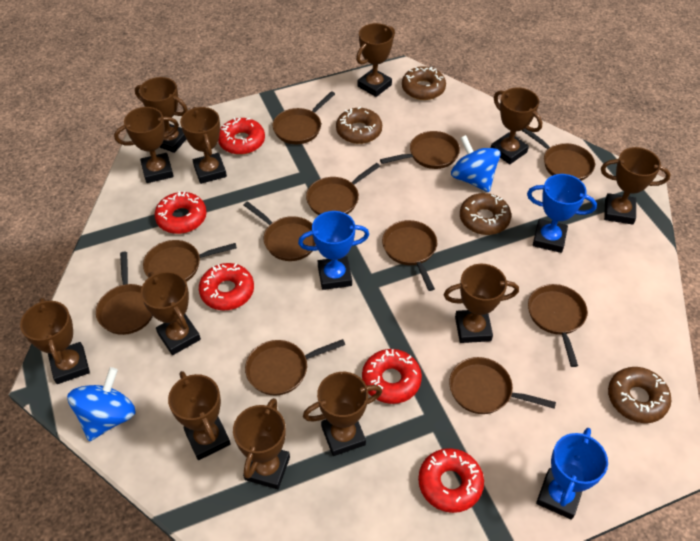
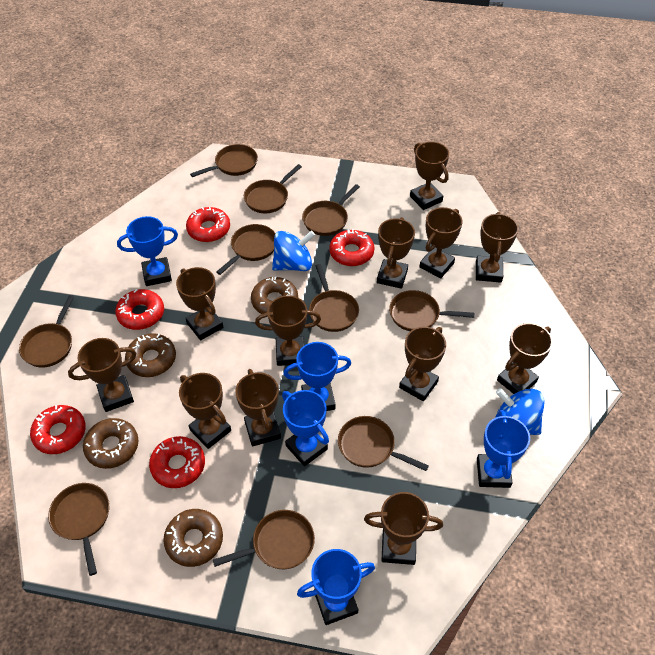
blue trophy: [298,211,369,290] [527,174,597,253] [536,428,608,520] = 3 -> [117,216,178,286] [282,390,329,466] [283,342,351,411] [297,549,375,625] [477,410,530,488] = 5
brown pan: [96,252,153,335] [143,240,237,282] [244,201,316,261] [245,339,345,396] [273,91,335,144] [306,163,380,215] [380,131,460,169] [382,220,437,291] [449,357,556,414] [522,128,595,181] [528,284,587,367] = 11 -> [19,295,74,367] [48,483,110,576] [190,144,258,177] [213,510,315,569] [216,224,276,275] [244,164,302,213] [302,184,360,236] [309,264,359,332] [338,416,429,471] [389,290,474,331] = 10

